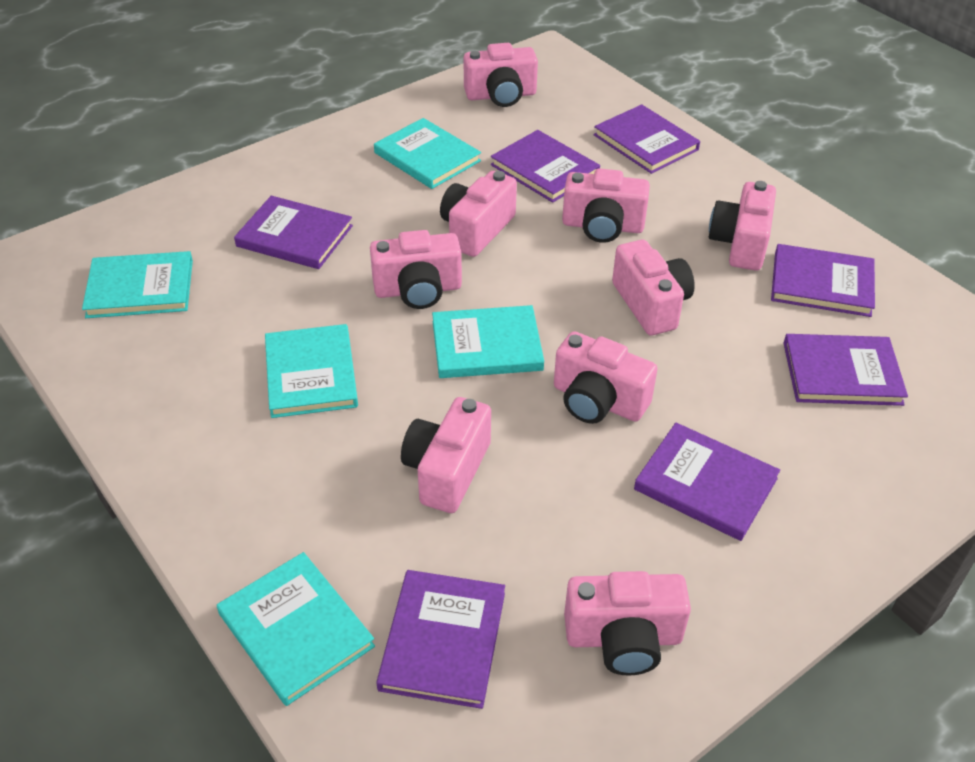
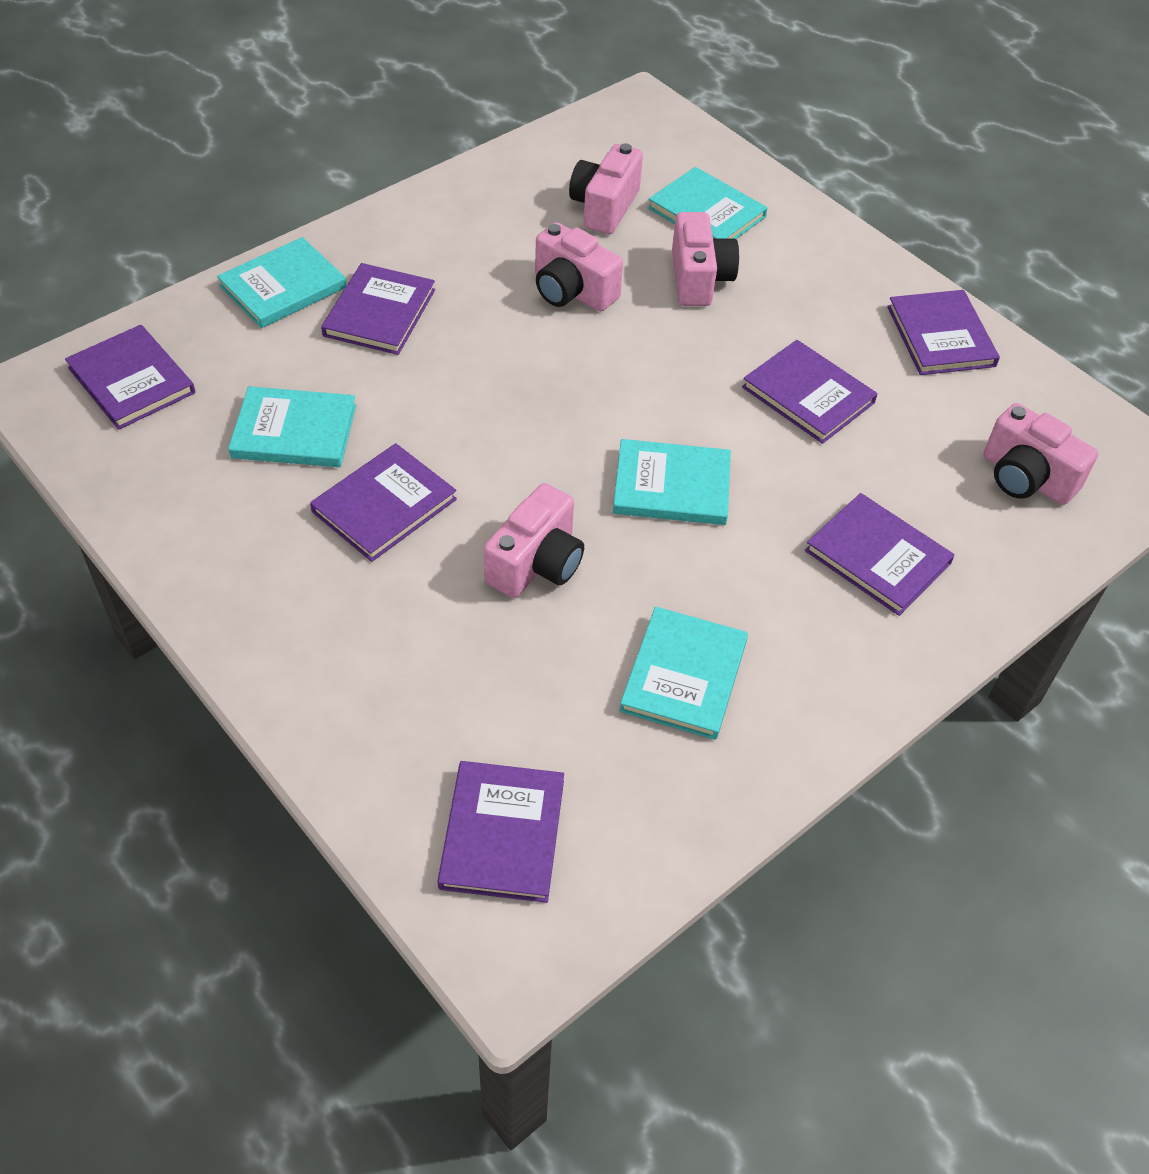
pink camera: [370,230,462,309] [401,397,491,513] [440,171,517,257] [464,43,538,107] [554,331,658,424] [562,168,650,243] [564,571,691,676] [612,240,695,336] [709,181,776,271] = 9 -> [484,483,584,598] [535,222,623,311] [569,143,643,234] [672,212,739,306] [984,403,1098,505] = 5

